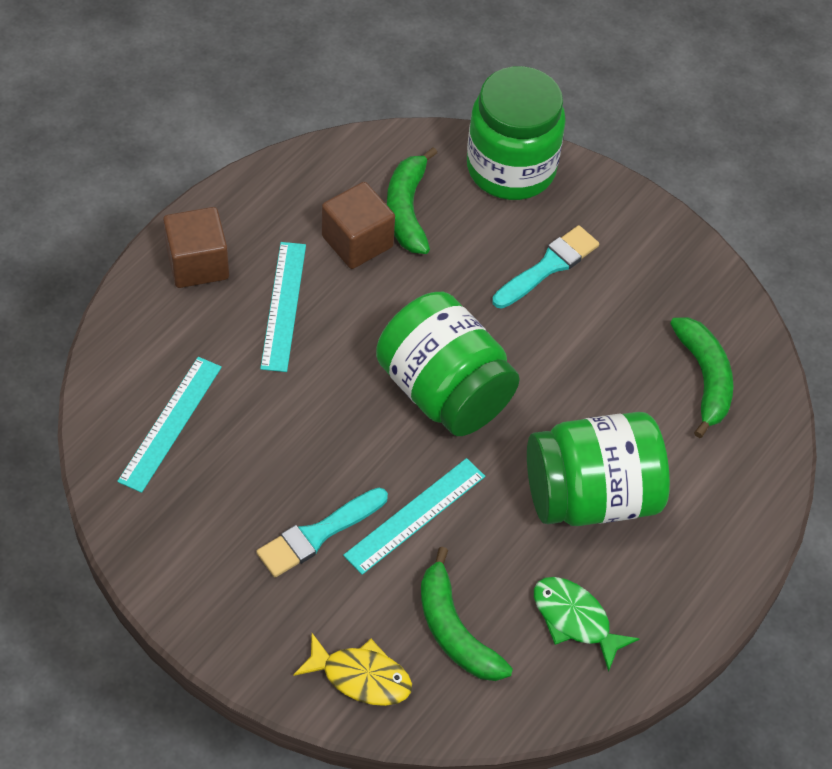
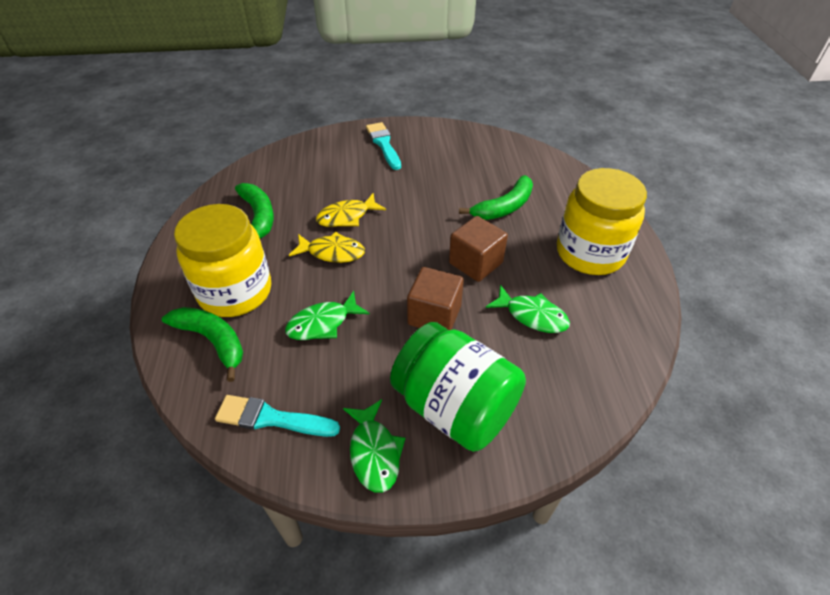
green fish: [534,577,640,672] = 1 -> [285,291,369,340] [343,399,405,493] [486,285,570,333] = 3
green jar: [376,292,520,436] [467,66,566,200] [527,412,670,526] = 3 -> [390,322,526,452] = 1
turquoise ruler: [117,357,222,493] [260,242,306,372] [343,458,485,575] = 3 -> none = 0
yellow fish: [293,633,412,706] = 1 -> [289,232,365,263] [316,193,386,227] = 2
yellow jar: none = 0 -> [174,204,271,317] [557,168,647,275] = 2

